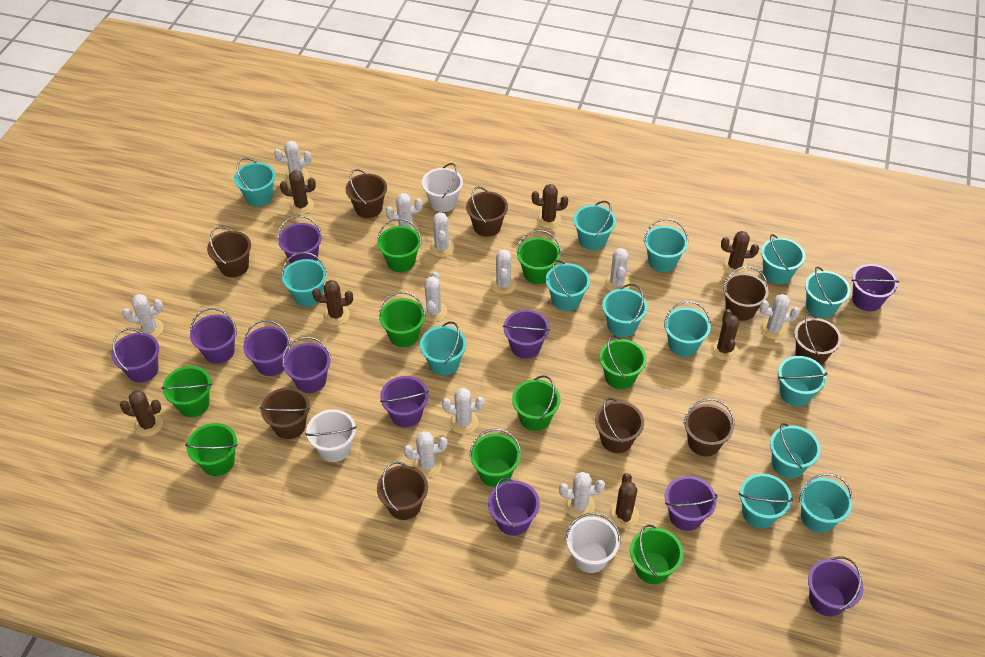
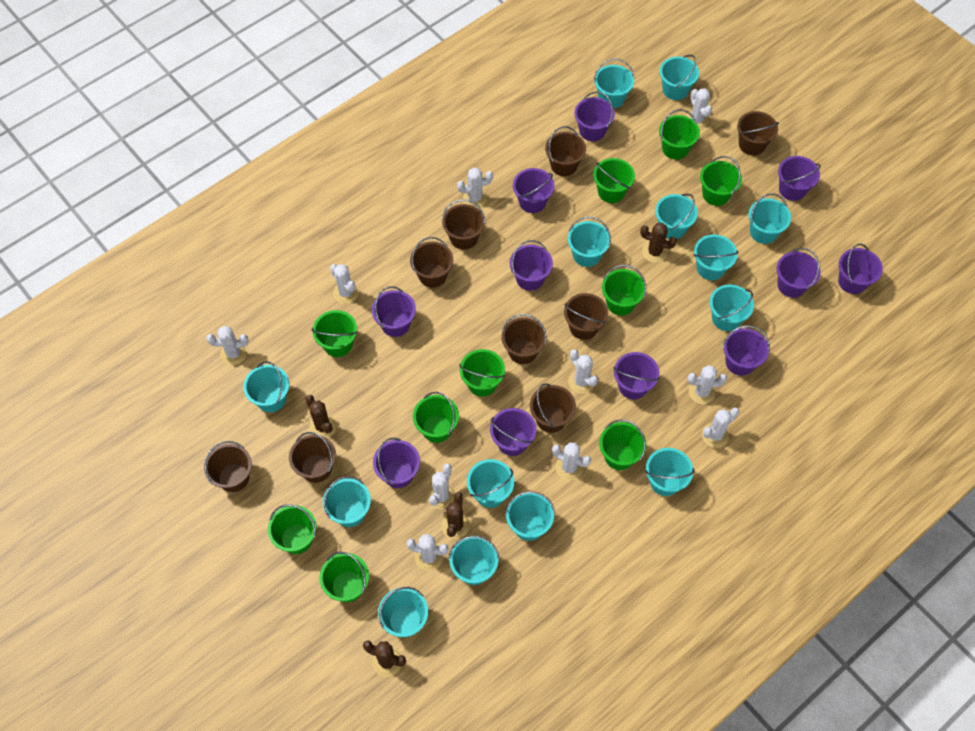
brown cactus: [120,390,163,437] [280,170,316,214] [312,280,353,325] [532,184,568,228] [608,473,639,528] [710,309,739,360] [721,231,759,275] = 7 -> [305,395,337,438] [363,641,406,677] [441,492,470,539] [640,223,677,263] = 4
green bucket: [161,366,212,417] [185,423,238,476] [377,218,421,272] [379,292,426,347] [470,429,521,487] [512,375,560,431] [516,230,561,284] [599,335,647,389] [630,525,683,584] = 9 -> [268,504,317,554] [312,310,358,357] [319,552,369,602] [413,392,459,443] [459,349,505,397] [593,158,635,203] [599,419,646,470] [602,265,646,315] [659,109,700,160] [700,156,742,206] = 10
white bucket: [306,409,357,462] [422,163,463,212] [565,513,620,573] = 3 -> none = 0
white cactus: [122,294,164,338] [274,141,311,183] [386,193,423,232] [404,431,447,478] [423,272,447,322] [429,212,455,257] [442,388,484,434] [491,249,517,295] [559,472,605,519] [604,248,630,291] [760,294,800,340] = 11 -> [206,326,249,365] [330,264,359,304] [406,534,449,571] [428,463,455,509] [457,168,493,208] [552,442,591,481] [568,350,598,394] [686,88,712,129] [687,365,727,404] [702,408,739,448] = 10

